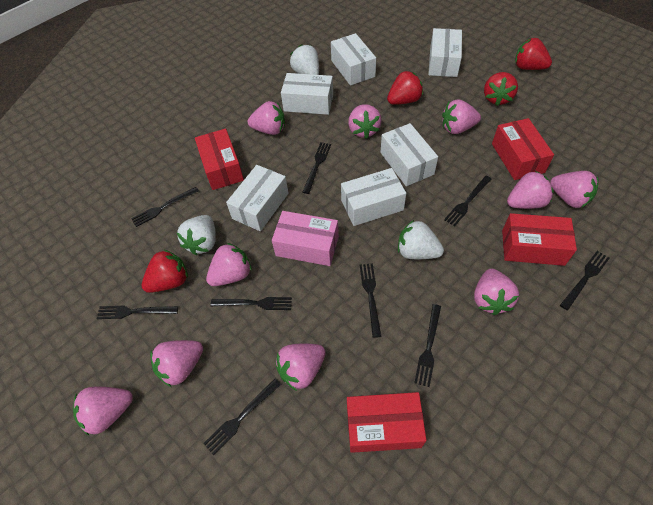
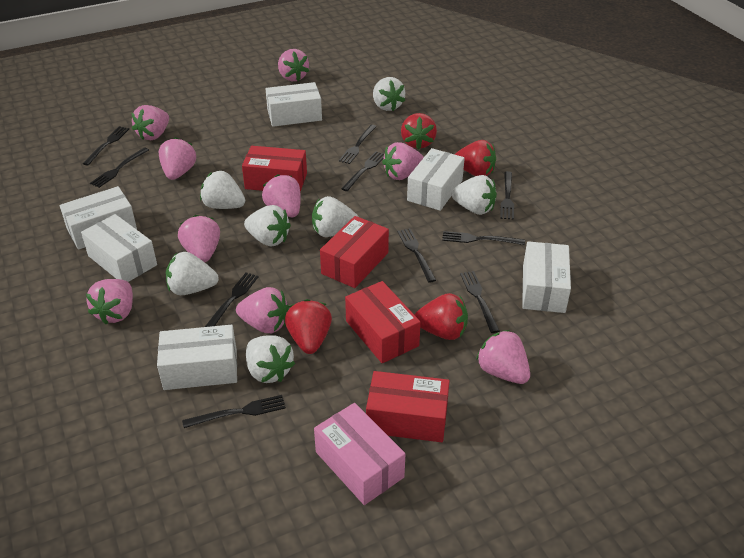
black fork: [97,306,178,319] [131,187,199,227] [204,378,281,455] [210,297,292,310] [303,142,331,194] [360,263,381,338] [414,304,441,387] [444,176,492,226] [560,251,610,310] = 9 -> [83,126,129,166] [90,147,149,188] [182,395,286,428] [205,273,258,327] [339,125,377,164] [341,151,384,191] [397,228,436,283] [442,231,525,245] [460,271,499,333] [500,171,514,220] = 10
pink strawberry: [73,387,133,435] [150,340,203,387] [206,243,252,286] [248,101,285,135] [275,343,326,391] [348,104,382,139] [442,99,481,134] [474,269,519,315] [507,171,554,209] [550,171,598,208] = 10 -> [86,279,133,325] [132,105,169,140] [159,137,196,180] [178,215,220,262] [236,287,289,333] [262,174,301,217] [278,49,309,81] [382,142,424,180] [476,330,530,384] = 9
white strawberry: [177,215,216,255] [290,44,319,75] [398,220,444,259] = 3 -> [166,252,219,295] [200,171,245,209] [244,205,291,246] [246,335,295,383] [312,196,359,237] [373,77,405,111] [451,175,497,215] = 7

